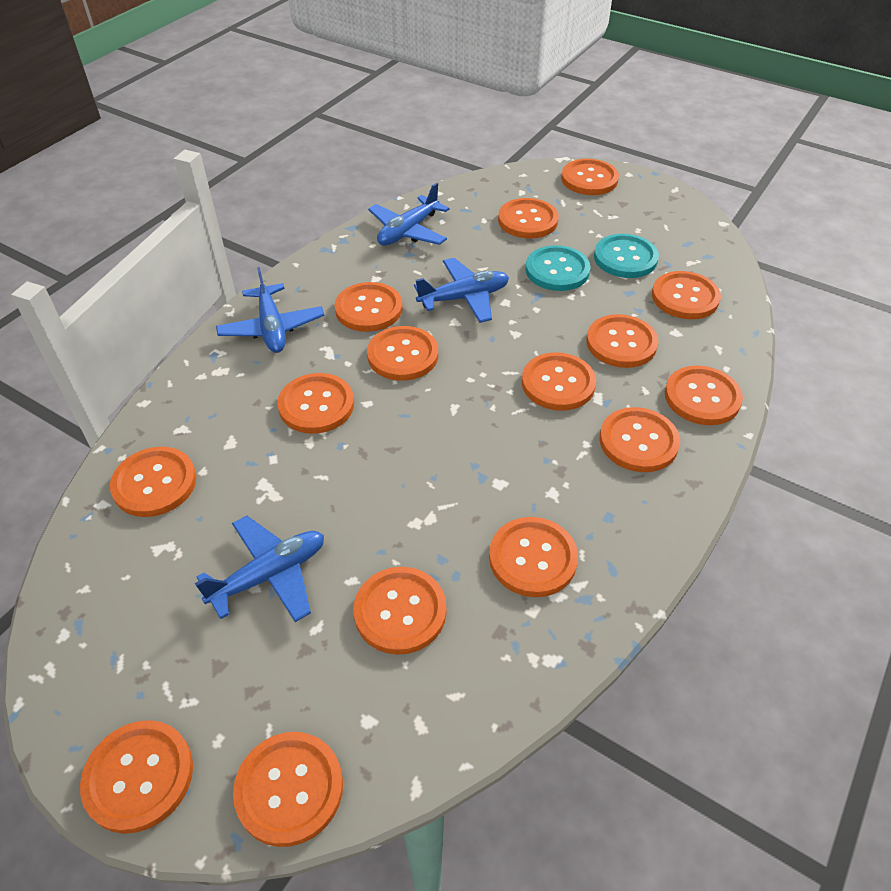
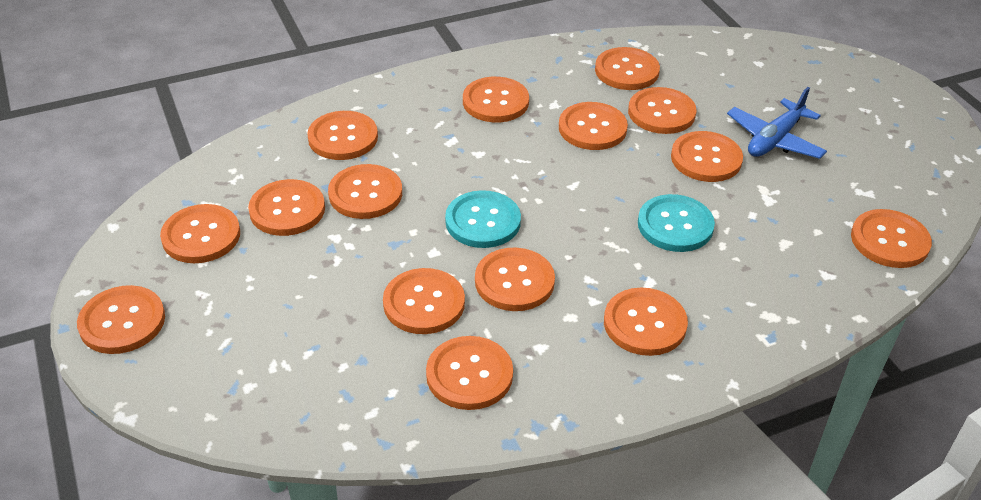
blue plane: [195,515,324,622] [216,267,324,353] [368,182,449,246] [414,258,509,323] = 4 -> [727,87,827,159] = 1

